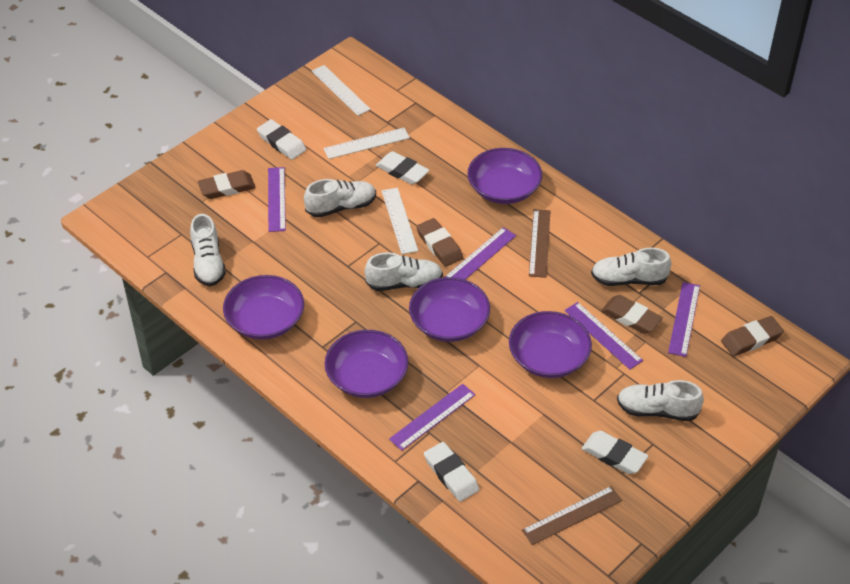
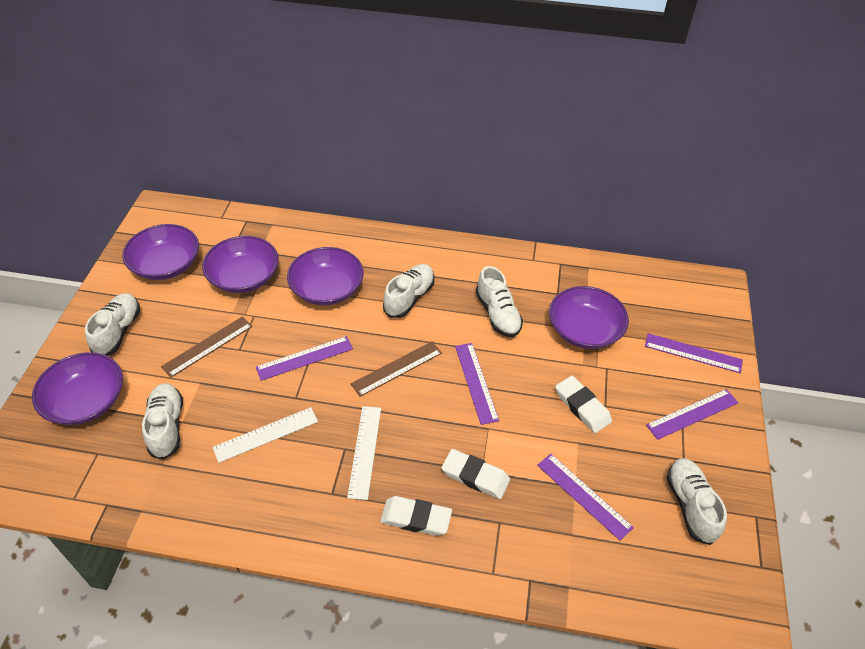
brown eraser: [198,170,256,199] [416,218,463,266] [601,295,663,334] [721,316,784,356] = 4 -> none = 0
white eraser: [257,119,306,160] [376,151,429,185] [424,442,479,502] [582,431,648,474] = 4 -> [380,496,452,536] [442,449,510,499] [555,376,612,433] = 3
white ruler: [312,65,371,116] [324,128,410,159] [382,188,418,254] = 3 -> [213,407,318,463] [347,406,381,500] = 2

